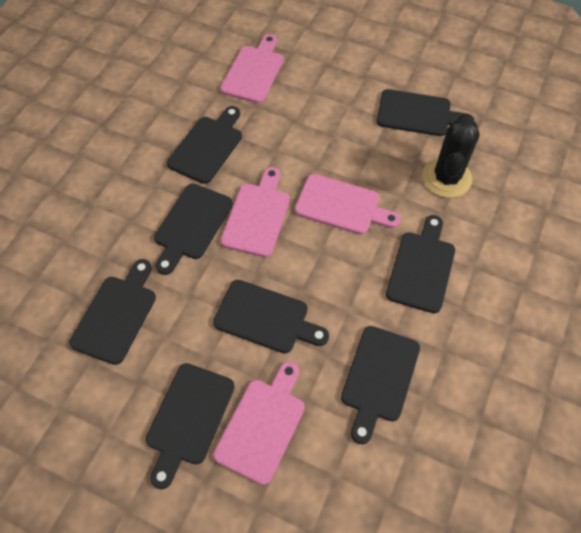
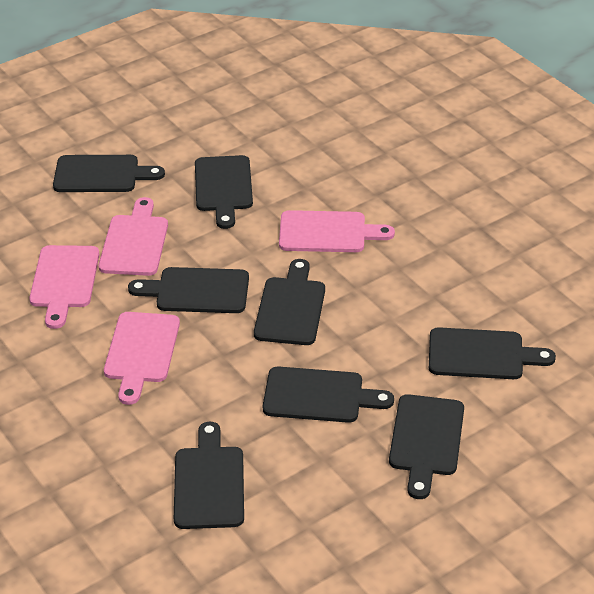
black cactus: [422,113,480,198] = 1 -> none = 0

